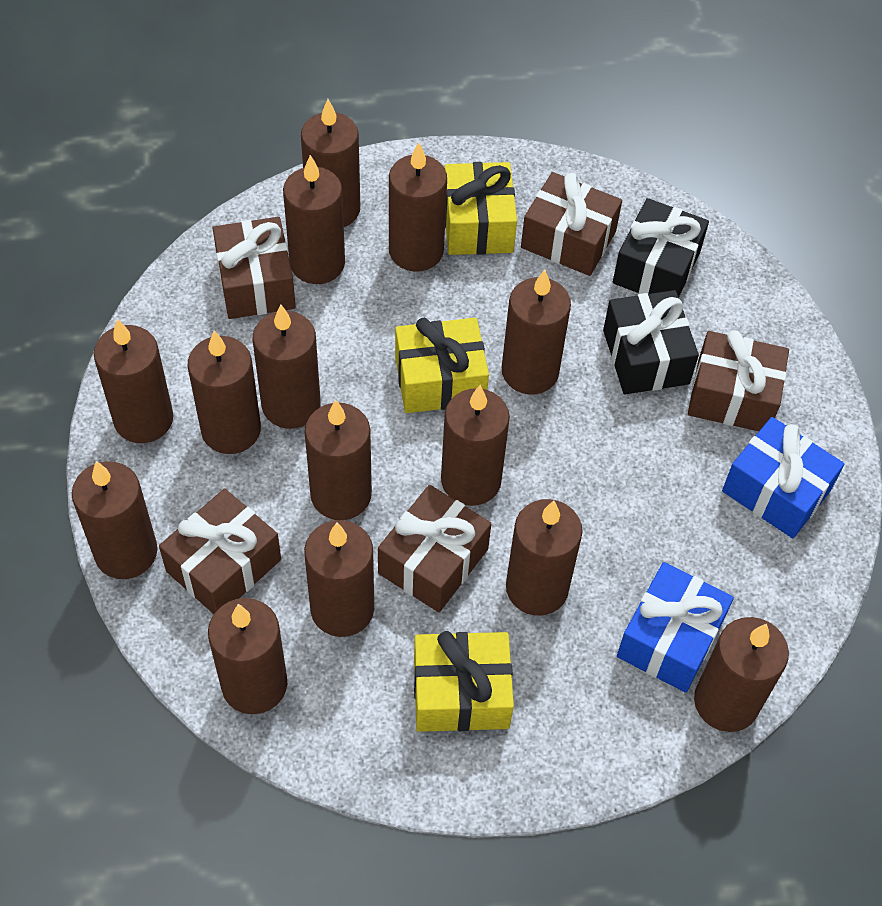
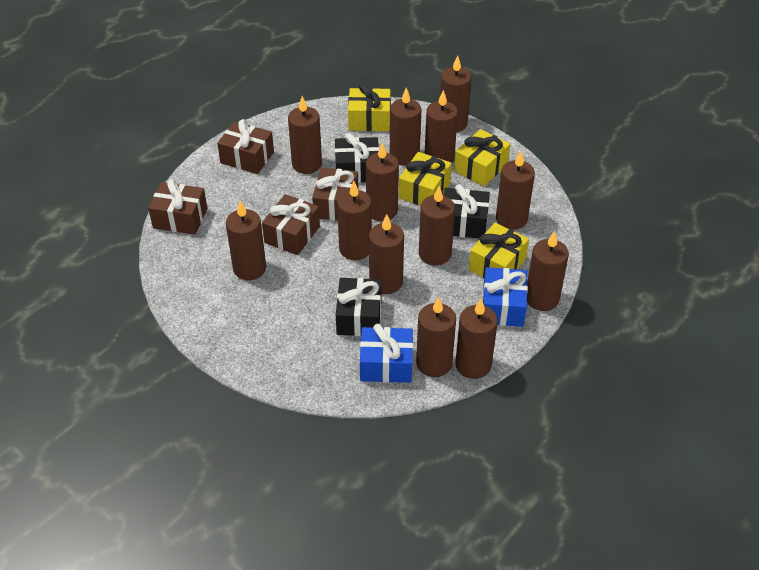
black gift: [603,290,699,394] [613,198,709,297] = 2 -> [335,133,379,183] [336,278,382,336] [444,184,490,239] = 3
brown candle: [72,461,158,579] [94,319,174,443] [188,330,261,454] [208,598,287,714] [253,304,321,429] [283,155,345,284] [301,99,360,227] [304,520,374,637] [305,400,372,520] [389,142,447,272] [441,385,510,506] [502,270,571,394] [506,499,582,616] [694,617,789,732] = 14 -> [226,201,266,280] [288,96,322,174] [337,181,372,260] [366,143,399,222] [369,214,404,294] [390,87,422,166] [416,297,456,377] [419,186,455,265] [425,90,458,163] [440,56,472,132] [456,299,498,379] [496,151,535,230] [527,231,569,311] = 13
brown gift: [159,489,281,614] [213,217,296,319] [378,485,491,612] [521,172,622,276] [688,330,789,431] = 5 -> [148,179,207,235] [217,119,274,174] [262,194,320,255] [312,168,358,221] = 4
yellow gift: [395,318,489,413] [414,631,514,732] [445,162,517,255] = 3 -> [348,83,391,131] [399,152,452,206] [454,129,510,186] [469,223,529,278] = 4

